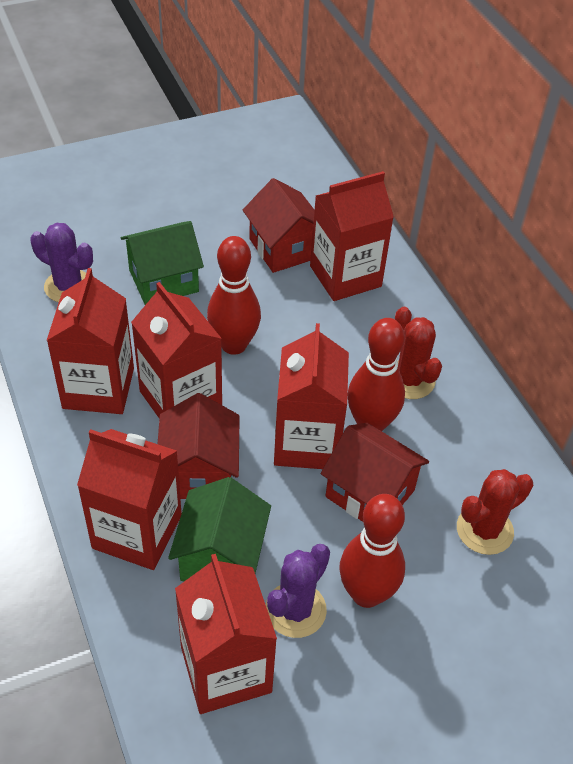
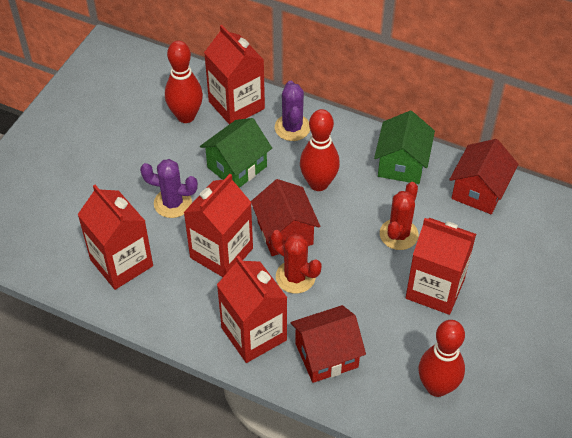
red carton: [47,268,134,414] [77,429,182,570] [131,282,222,418] [175,554,277,714] [274,323,349,469] [310,171,394,301] = 6 -> [77,185,153,290] [184,174,253,277] [204,25,265,124] [217,256,287,363] [406,218,476,315] = 5

